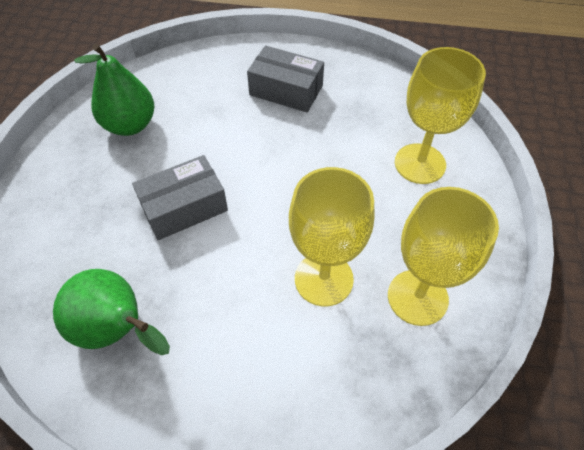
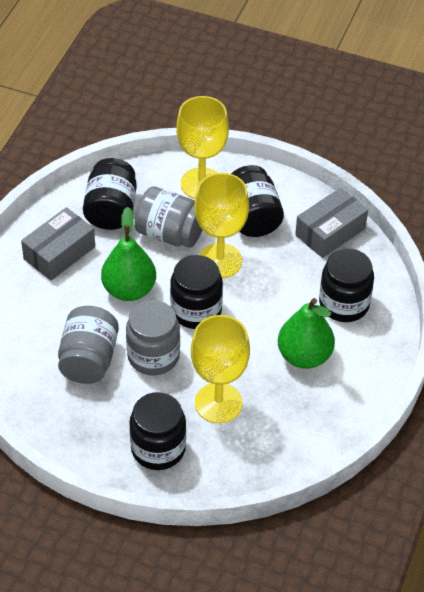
black jar: none = 0 -> [83,158,137,230] [129,392,186,470] [170,255,223,329] [231,165,284,237] [319,248,374,322] = 5
grey jar: none = 0 -> [58,306,119,384] [126,300,180,376] [134,186,202,248] = 3

